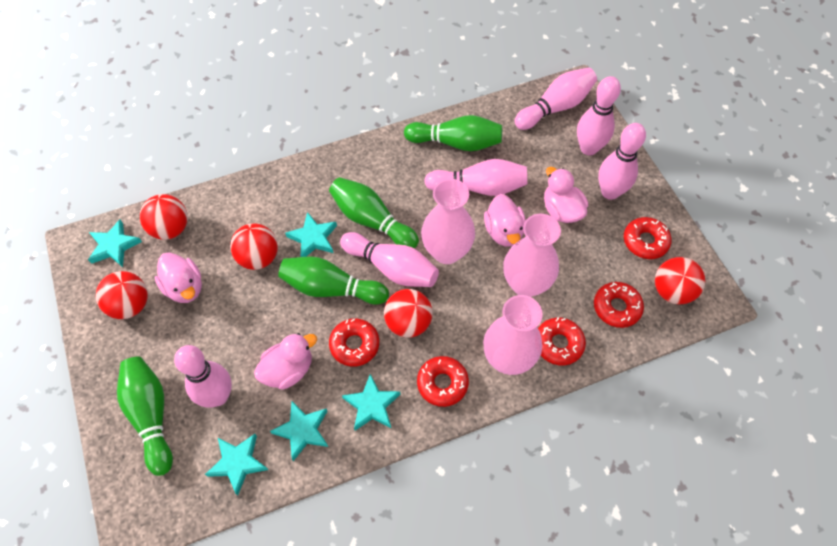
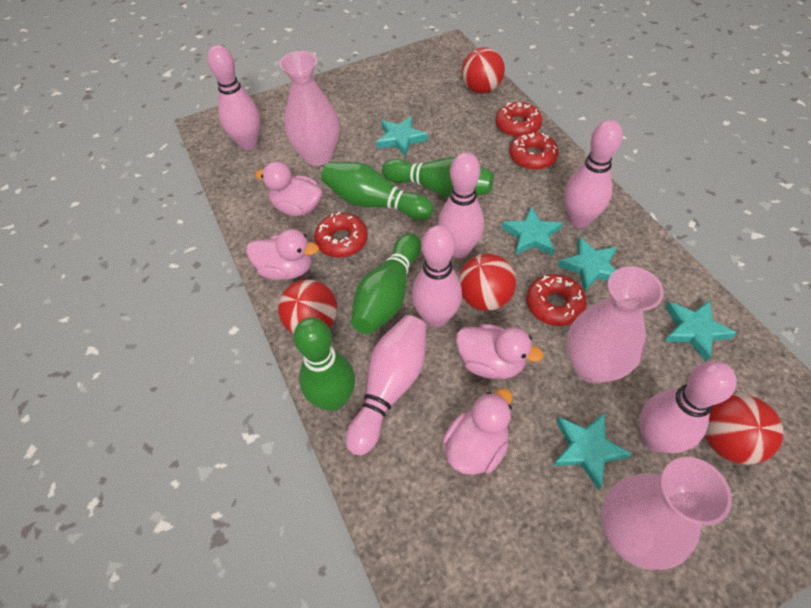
red ball: [96,271,148,319] [140,194,188,240] [230,223,278,270] [384,289,433,338] [655,257,705,304] = 5 -> [278,280,337,334] [459,253,516,311] [462,47,505,94] [705,394,784,465] = 4
red donut: [329,318,379,367] [417,356,469,407] [538,318,586,366] [594,282,644,328] [624,217,672,259] = 5 -> [314,212,368,258] [495,102,542,137] [509,132,559,170] [526,274,587,326] = 4

